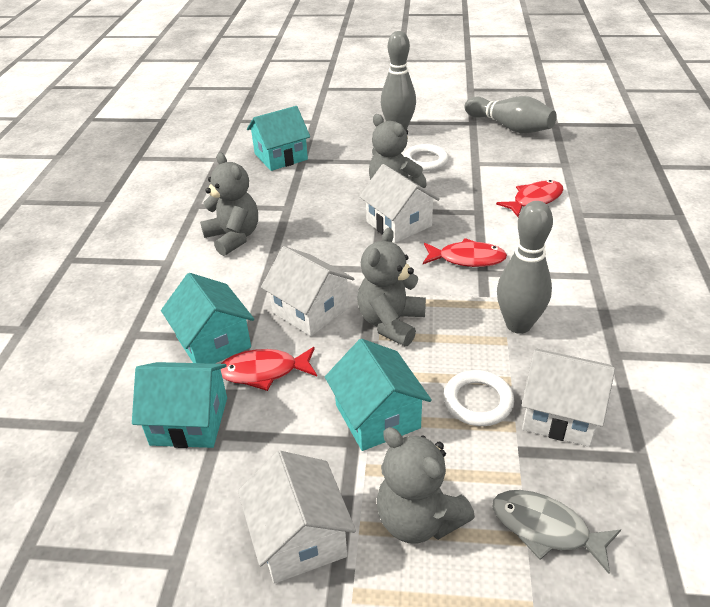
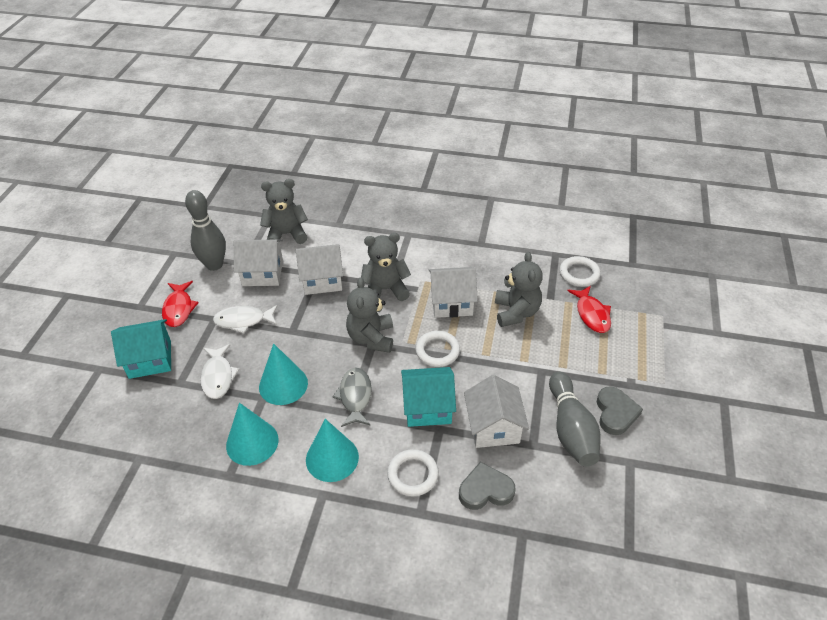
grey bowling pin: [381,31,416,130] [465,96,557,133] [497,201,553,334] = 3 -> [185,190,226,271] [549,372,601,467] = 2
grey heart: none = 0 -> [459,462,515,510] [597,386,643,435] = 2
red fish: [221,347,317,391] [423,238,507,267] [496,180,564,217] = 3 -> [162,281,199,327] [567,286,611,333] = 2
turquoise cone: none = 0 -> [226,403,279,466] [259,344,308,405] [306,419,359,482] = 3
turquoise house: [132,362,227,448] [161,273,254,364] [247,106,310,171] [325,339,432,451] = 4 -> [111,319,171,379] [401,367,456,427] = 2
white fish: none = 0 -> [200,344,239,399] [213,305,278,334] = 2
white ring: [403,144,449,171] [444,370,514,426] = 2 -> [387,449,439,496] [416,331,460,367] [560,256,601,287] = 3

